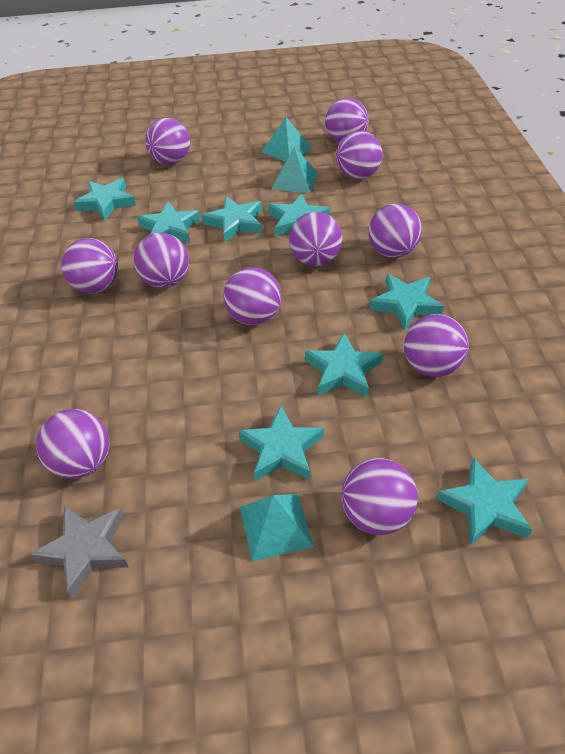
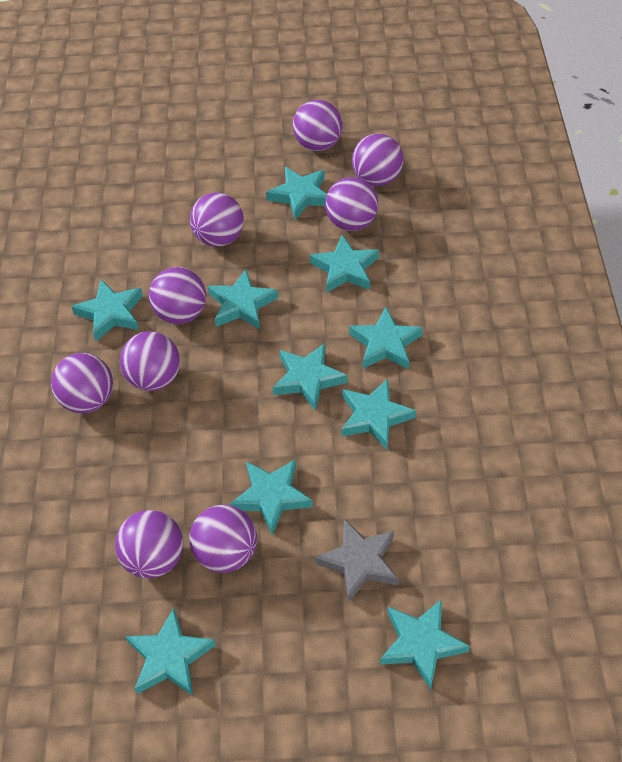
purple ball: [36,409,109,479] [61,238,118,293] [134,233,189,288] [145,118,190,165] [223,267,281,325] [289,212,342,266] [325,98,369,143] [336,131,383,180] [341,458,418,535] [368,204,422,258] [404,314,469,377] = 11 -> [51,353,113,413] [115,510,183,578] [120,331,180,391] [149,267,206,324] [189,505,257,573] [190,193,244,247] [293,100,342,151] [325,177,378,231] [352,133,404,186] = 9
turquoise pyramid: [240,494,314,562] [262,117,312,162] [272,147,318,193] = 3 -> none = 0
turquoise star: [73,178,136,221] [137,201,201,243] [202,196,262,242] [239,406,324,481] [269,194,330,236] [305,333,383,397] [369,274,444,331] [436,458,532,546] = 8 -> [71,279,143,341] [126,608,216,696] [208,269,278,329] [230,459,313,535] [266,167,327,220] [272,343,347,411] [310,235,379,293] [341,379,416,449] [349,307,423,369] [380,599,470,690] = 10

